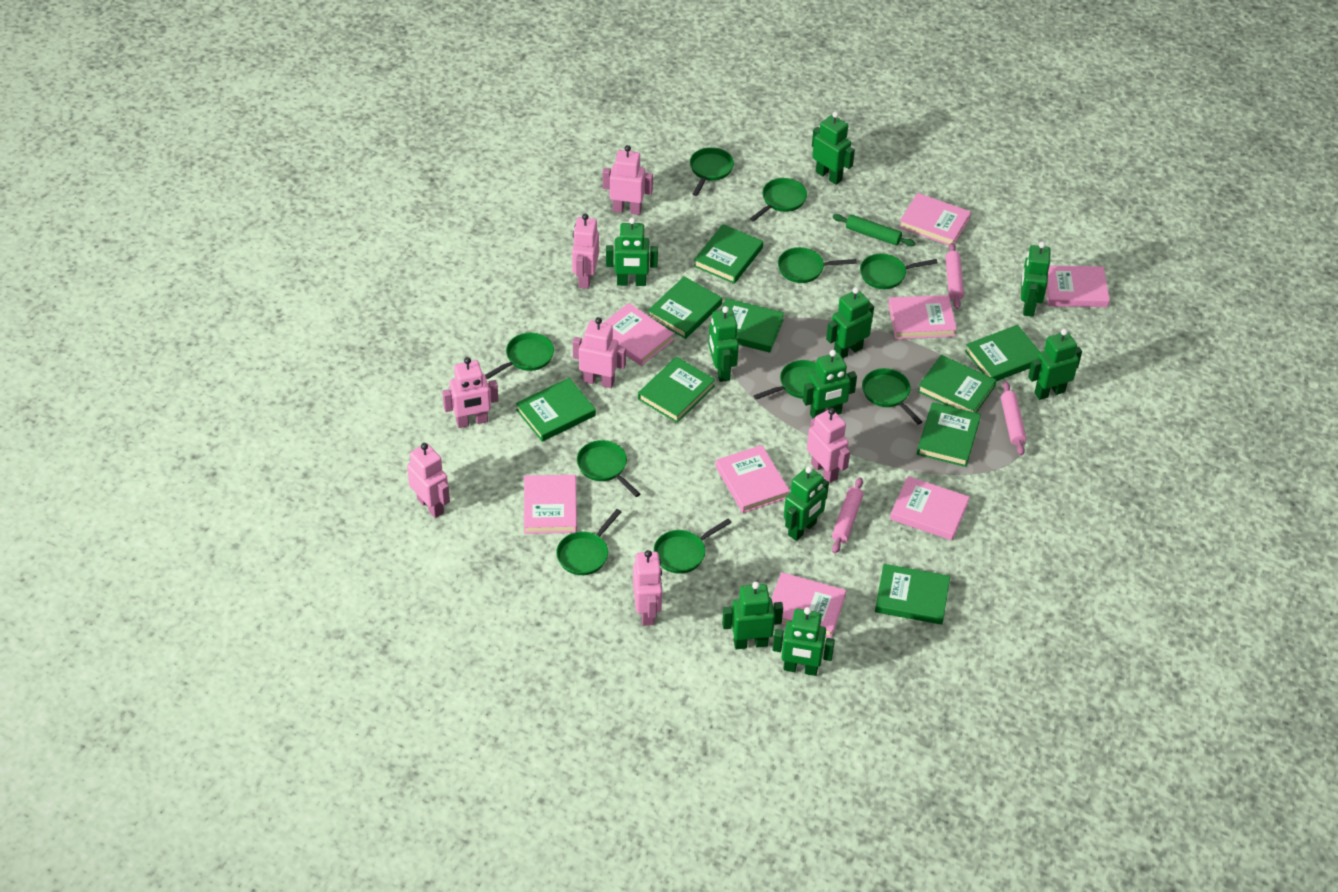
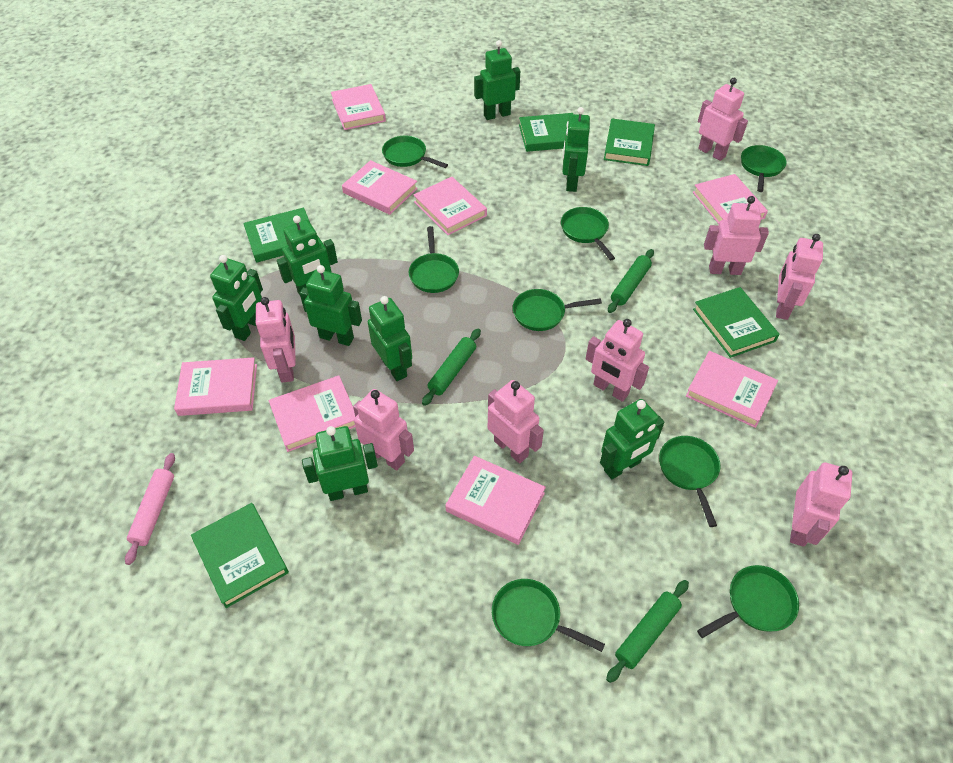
green book: [516,378,596,442] [638,357,715,423] [648,276,722,339] [694,224,763,284] [721,298,784,353] [875,564,950,625] [917,355,996,413] [917,402,981,467] [965,325,1040,381] = 9 -> [191,503,289,608] [243,208,310,263] [519,113,573,152] [604,118,655,166] [693,287,780,358] = 5
green pan: [485,333,554,379] [556,509,621,575] [577,440,640,497] [654,519,732,574] [690,147,734,196] [750,178,807,222] [754,360,816,400] [778,247,857,283] [860,253,938,289] [862,368,922,425] = 10 -> [382,136,448,168] [409,226,459,293] [492,579,605,652] [513,289,602,331] [561,207,615,260] [659,436,721,527] [697,565,799,638] [741,145,787,192] = 8
green robot: [606,218,658,286] [708,306,739,382] [722,582,783,649] [773,607,835,676] [784,466,829,541] [803,350,857,418] [812,111,855,185] [826,287,874,358] [1021,242,1050,317] [1028,329,1082,400] = 10 -> [210,255,263,341] [277,215,338,295] [300,265,362,346] [302,426,378,501] [368,296,412,381] [474,40,520,120] [563,107,590,192] [600,399,664,479] = 8
green rolling pin: [833,214,915,246] = 1 -> [422,328,481,406] [606,580,689,683] [608,249,654,313] = 3
pink robot: [407,443,450,518] [442,357,499,428] [572,214,599,289] [573,317,626,388] [603,145,653,215] [633,550,662,626] [807,408,850,483] = 7 -> [256,297,296,383] [353,389,414,471] [488,380,544,463] [586,319,649,402] [698,78,748,161] [704,196,769,275] [776,234,823,320] [790,462,852,547] = 8
pink rolling pin: [832,477,863,554] [945,243,964,309] [1001,381,1026,456] = 3 -> [125,453,175,565] = 1

